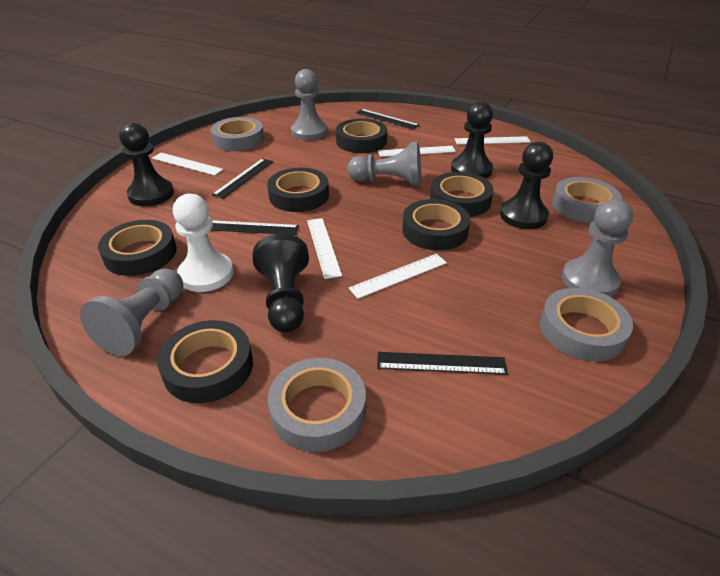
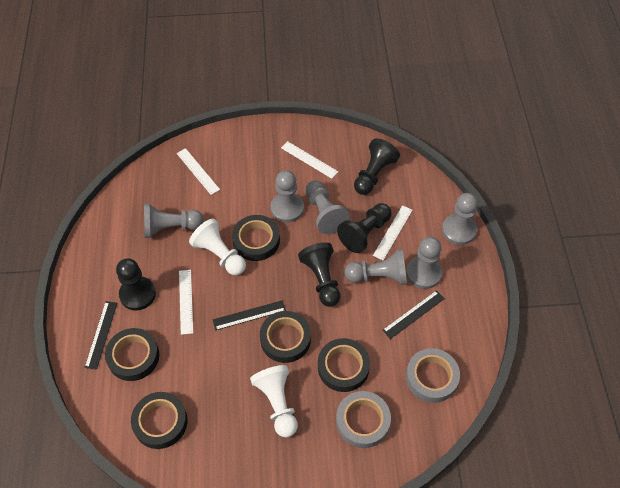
black ruler: [211,220,299,235] [212,158,273,199] [355,109,419,130] [377,352,508,375] = 4 -> [84,301,117,370] [213,300,286,330] [382,290,445,339] = 3
black tape: [98,220,176,276] [157,320,253,403] [267,168,329,212] [336,119,387,153] [402,199,470,250] [430,172,494,217] = 6 -> [105,328,159,381] [131,392,187,449] [232,215,280,261] [260,311,311,363] [318,338,370,392] = 5
grey pawn: [80,268,183,356] [291,69,328,140] [347,142,421,186] [562,199,633,297] = 4 -> [144,203,204,238] [270,170,304,223] [305,180,350,234] [344,249,407,285] [406,237,442,289] [442,193,478,245] = 6
grey tape: [211,117,264,151] [268,358,366,452] [540,288,633,361] [552,177,622,223] = 4 -> [336,391,391,448] [406,348,460,403] = 2
white pawn: [173,194,233,292] = 1 -> [189,219,246,275] [250,365,298,438] = 2
white ruler: [152,153,224,176] [307,218,342,279] [349,254,447,299] [378,146,456,157] [455,136,531,145] = 5 -> [177,148,220,195] [179,270,193,335] [281,141,338,179] [373,205,412,260] = 4

